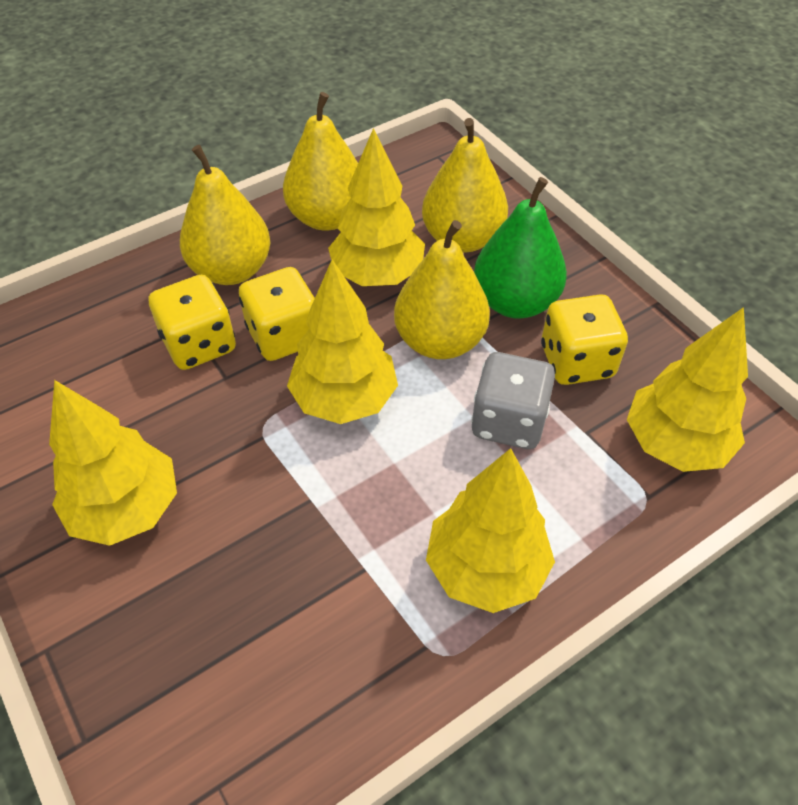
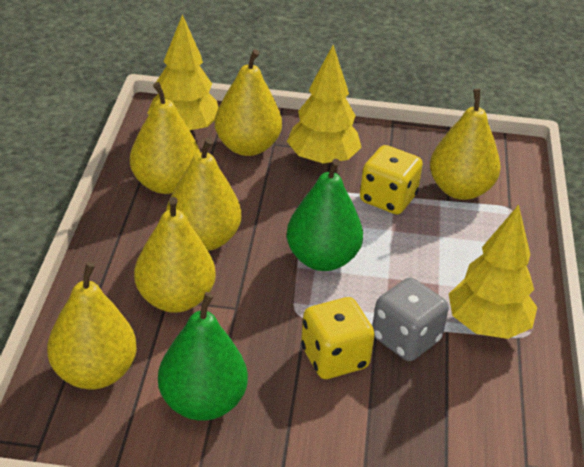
green pear: [474,177,567,319] = 1 -> [158,292,248,421] [286,159,363,271] = 2
yellow dice: [149,275,236,370] [239,267,315,361] [541,294,628,385] = 3 -> [301,297,375,379] [360,145,423,214] = 2
yellow pear: [180,145,270,285] [283,92,358,231] [394,220,490,359] [422,118,508,252] = 4 -> [47,262,137,389] [130,82,200,194] [134,197,216,313] [166,138,241,251] [215,49,282,156] [430,89,501,200] = 6
yellow tree: [49,380,177,546] [287,260,398,424] [328,128,425,286] [426,448,555,613] [627,307,748,472] = 5 -> [147,14,219,133] [287,45,362,166] [449,205,537,339] = 3

